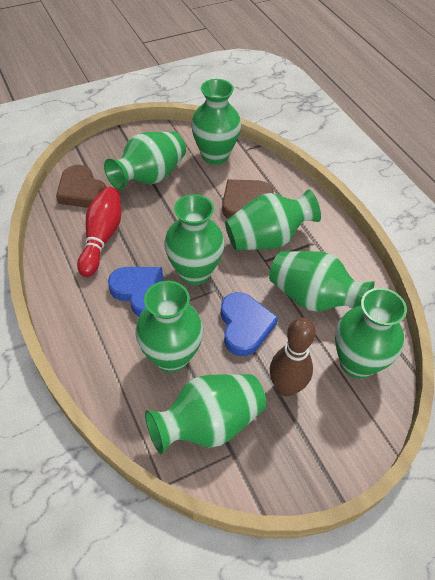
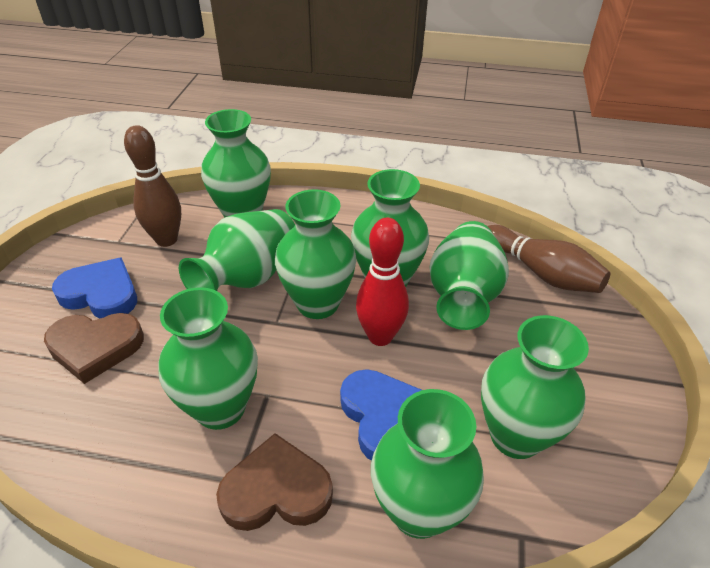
brown bowling pin: [270,317,316,397] = 1 -> [124,125,181,247] [488,225,610,293] = 2

